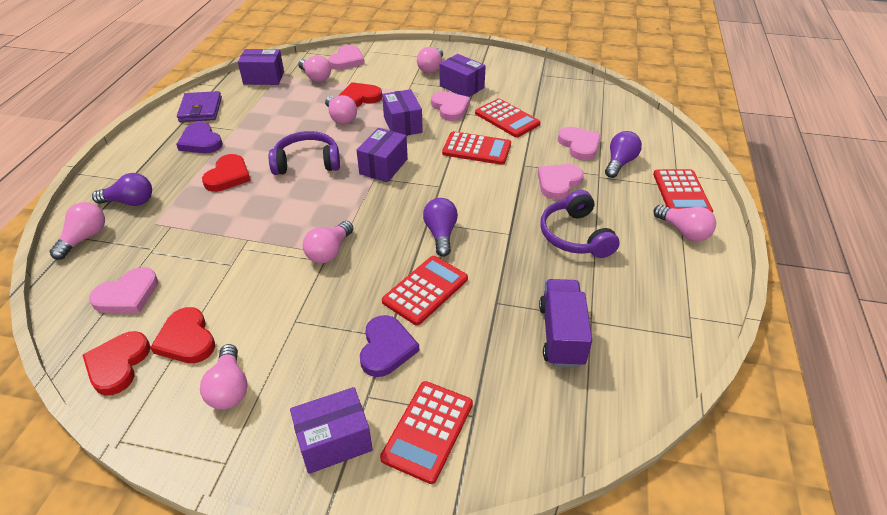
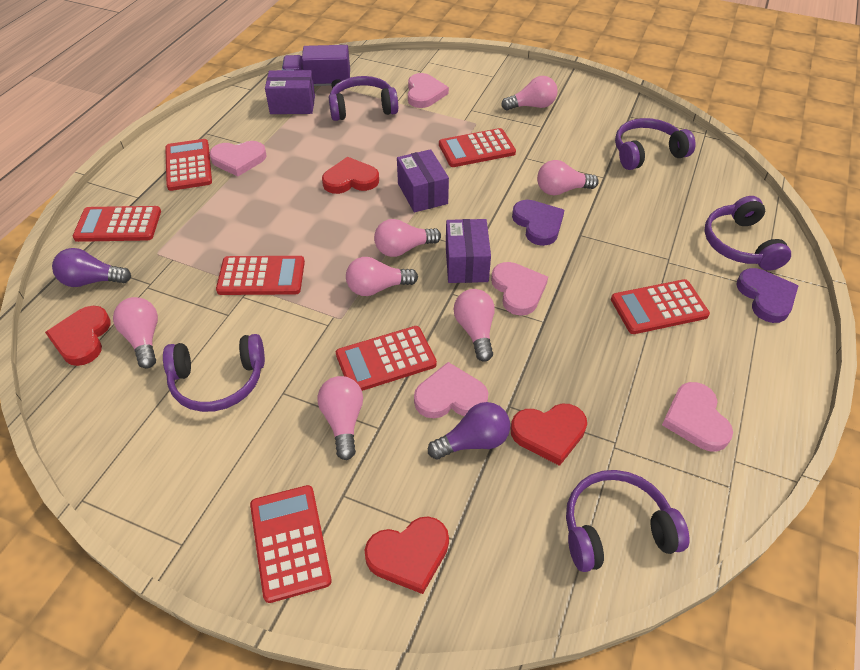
purple box: [238,49,284,85] [290,387,373,474] [356,128,408,182] [382,89,423,136] [440,54,486,97] = 5 -> [265,70,315,114] [397,149,449,212] [446,219,491,283] = 3
purple headphones: [269,131,340,175] [540,190,620,258] = 2 -> [163,334,265,412] [329,76,398,121] [566,470,690,572] [615,118,696,170] [704,196,791,271] = 5
purple light bulb: [92,173,152,206] [423,198,458,257] [605,131,642,178] = 3 -> [52,248,131,287] [428,402,510,460] = 2
purple wallet: [177,91,222,122] = 1 -> none = 0
red calculator: [380,381,473,484] [382,256,468,325] [442,131,511,165] [475,98,541,138] [653,169,713,213] = 5 -> [72,206,161,242] [165,139,212,191] [216,256,305,295] [250,485,332,603] [336,326,437,391] [439,128,516,167] [611,279,710,334] = 7

